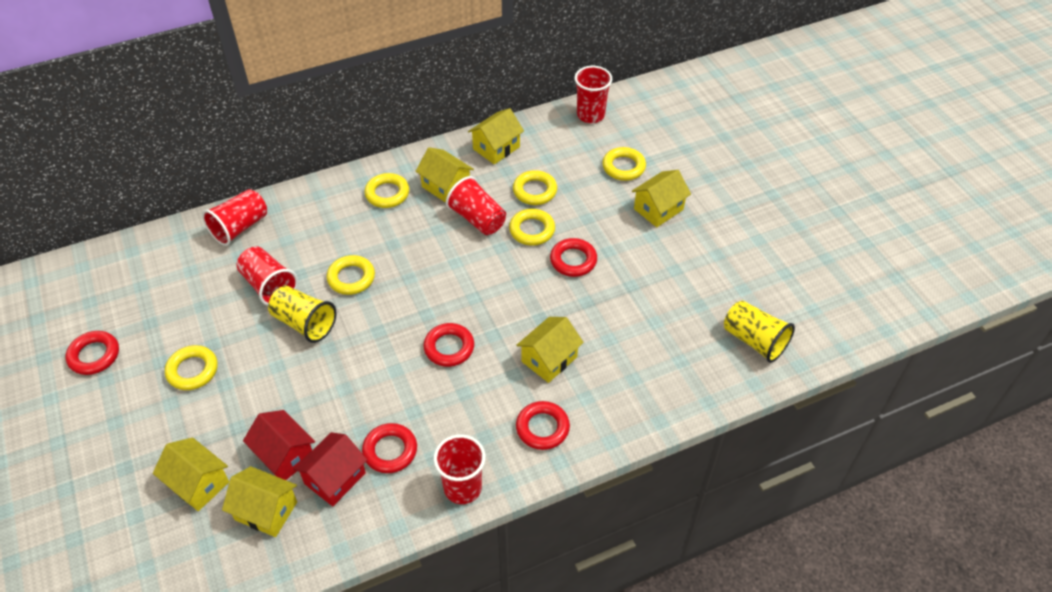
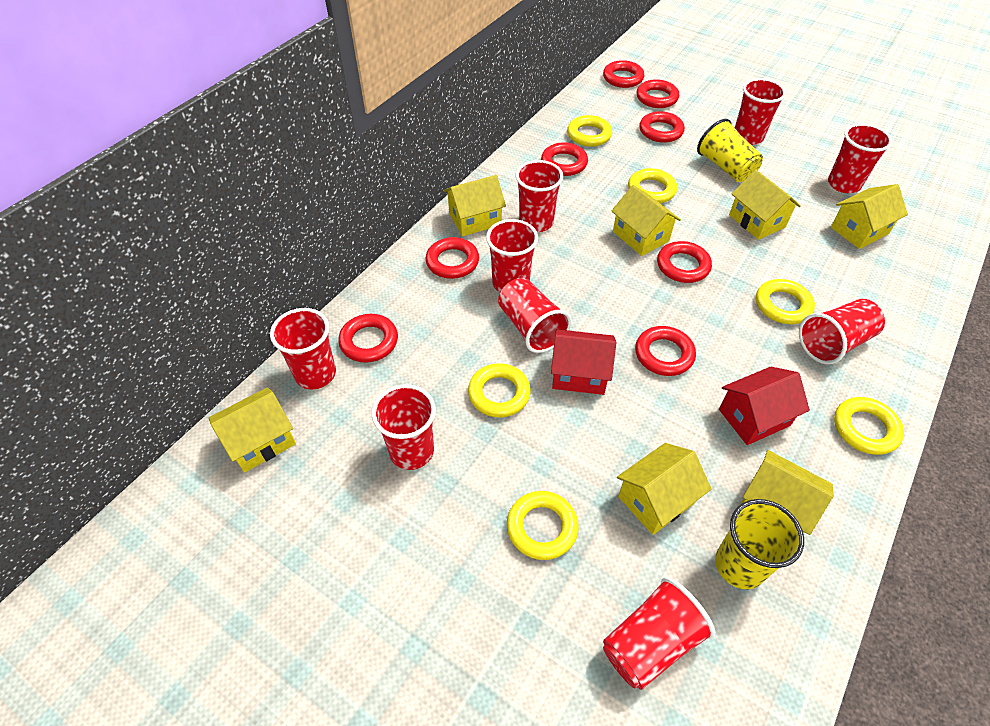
red cup: [202,189,267,246] [236,246,298,306] [433,434,485,504] [446,176,506,235] [574,66,612,123] = 5 -> [270,308,336,389] [372,384,436,470] [486,219,538,292] [498,278,571,353] [515,160,563,232] [603,577,715,690] [735,78,786,145] [799,299,885,364] [828,123,892,193] = 9
red ring: [66,331,119,375] [362,423,417,473] [423,323,474,367] [516,401,570,450] [550,238,597,277] = 5 -> [338,314,398,363] [425,237,479,279] [541,142,588,176] [603,60,644,88] [635,326,696,376] [636,79,679,108] [639,111,685,143] [657,241,712,283] = 8
yellow house: [153,437,229,511] [222,466,297,537] [416,147,474,203] [468,108,524,164] [516,317,584,383] [632,170,691,227] = 6 -> [209,387,296,473] [444,175,506,236] [611,185,681,256] [617,443,711,535] [729,170,801,240] [740,450,834,535] [831,184,908,249] = 7

